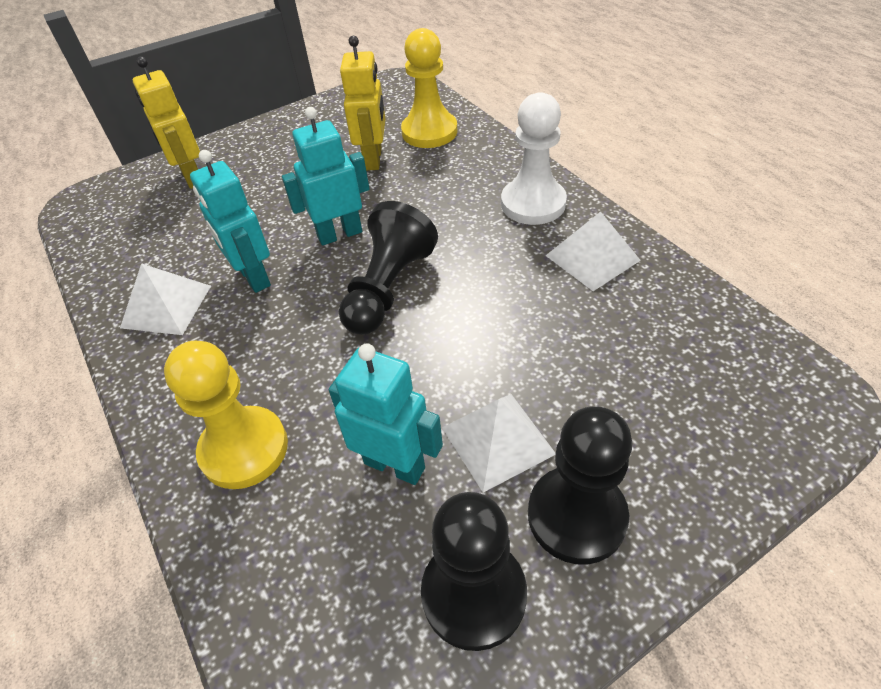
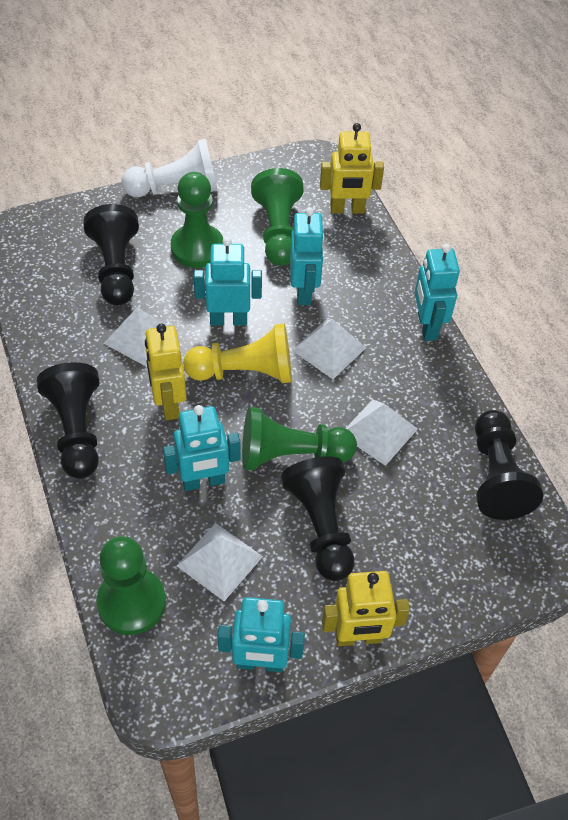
black pawn: [339,201,438,335] [421,492,527,651] [528,406,632,565] = 3 -> [37,362,100,479] [83,204,139,305] [281,456,355,581] [475,410,543,520] = 4
green pawn: none = 0 -> [97,536,166,635] [171,172,223,268] [242,407,357,470] [251,168,304,266] = 4
turquoise robot: [190,150,271,293] [282,107,370,245] [329,343,443,485] = 3 -> [163,405,240,491] [193,237,262,326] [217,597,305,672] [290,207,325,305] [415,244,460,341] = 5
white pyramid: [120,263,211,335] [442,394,556,493] [546,212,641,291] = 3 -> [104,307,178,367] [177,523,263,601] [292,319,366,379] [345,399,418,466] = 4
yellow pawn: [164,341,288,489] [401,28,458,148] = 2 -> [183,323,292,383] = 1
yellow robot: [133,57,200,189] [340,36,386,171] = 2 -> [145,323,186,420] [320,123,384,214] [322,571,410,646] = 3

